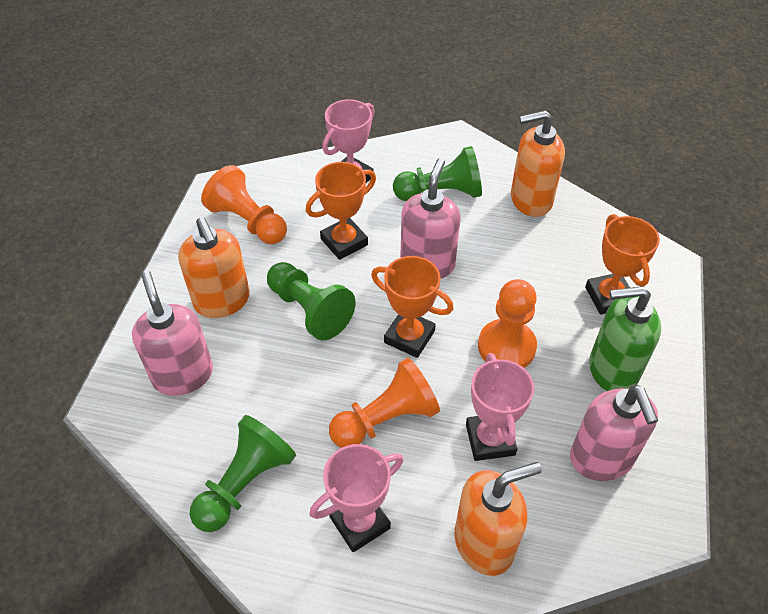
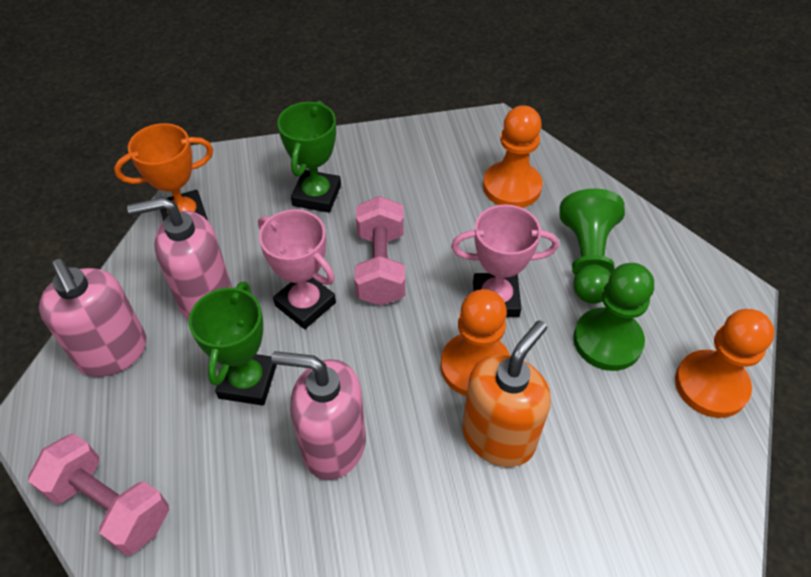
green pawn: [190,415,296,532] [267,262,356,340] [393,146,482,201] = 3 -> [560,189,625,304] [573,263,654,371] = 2
green soap dispenser: [589,286,661,391] = 1 -> none = 0
green trophy: none = 0 -> [189,282,277,405] [277,101,341,213] = 2
orange soap dispenser: [178,217,250,318] [455,462,542,576] [511,110,565,217] = 3 -> [462,320,551,467] = 1
orange trophy: [306,162,376,260] [371,256,454,358] [585,214,660,315] = 3 -> [114,123,213,221] = 1
pink dumbbell: none = 0 -> [28,434,169,556] [354,196,405,306] = 2
pink trophy: [310,444,404,552] [322,99,374,183] [466,353,534,461] = 3 -> [258,209,336,329] [451,204,559,317] = 2

